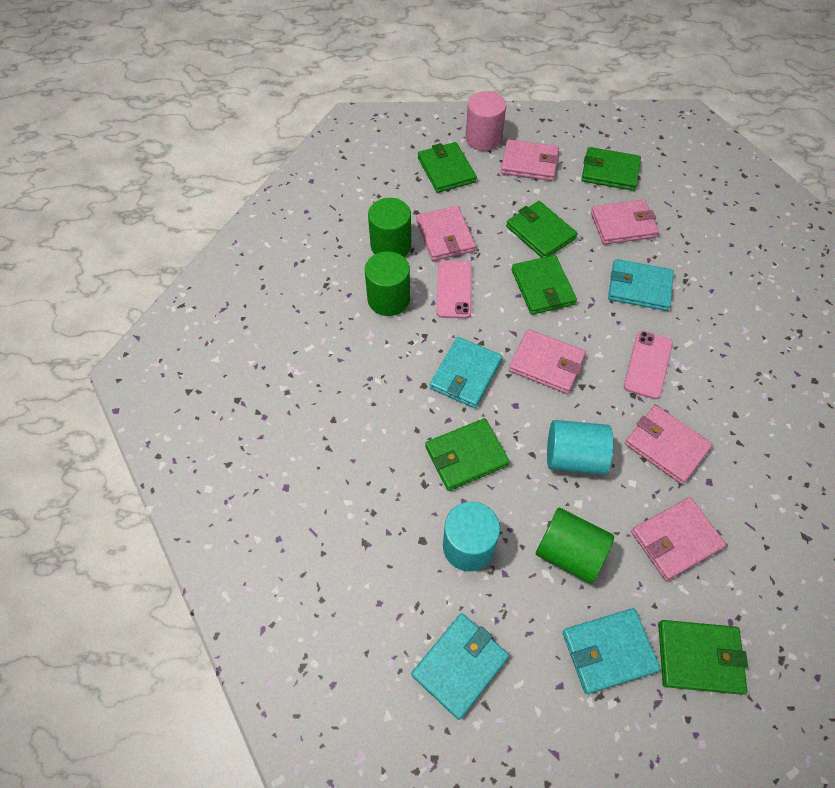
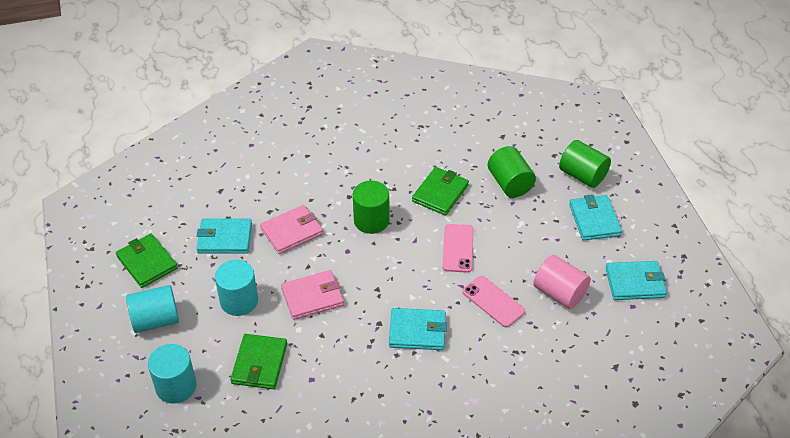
green wallet: [418,142,477,193] [425,418,510,491] [506,201,578,258] [511,255,577,315] [581,147,641,191] [658,620,748,695] = 6 -> [116,233,178,288] [230,334,287,389] [412,167,469,216] = 3
pink wallet: [416,206,476,261] [501,139,559,181] [509,329,586,394] [591,199,659,245] [625,405,713,484] [631,497,726,581] = 6 -> [260,205,323,254] [281,270,344,320] = 2
turquoise cylinder: [443,502,500,571] [547,420,613,475] = 2 -> [126,285,179,333] [148,344,196,404] [215,260,258,316] = 3

